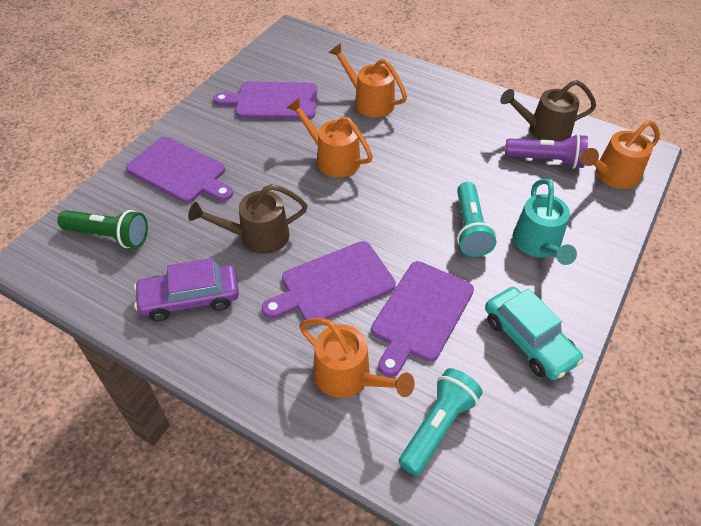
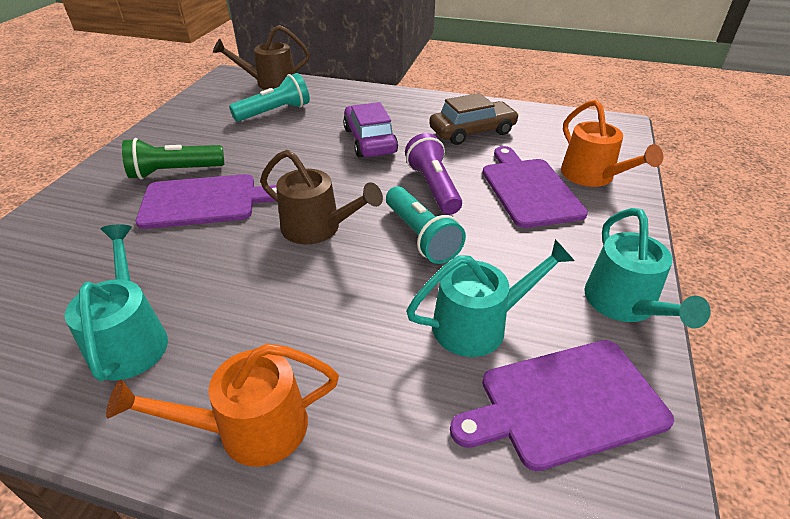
brown car: none = 0 -> [429,93,519,145] = 1
orange watering can: [287,97,373,177] [299,318,414,398] [329,43,407,117] [581,120,660,189] = 4 -> [106,343,339,467] [561,100,663,187] = 2
purple cutting board: [126,137,233,203] [213,81,317,119] [262,241,396,325] [371,261,474,377] = 4 -> [136,174,277,229] [450,340,674,471] [483,146,588,228] = 3
turquoise car: [485,287,584,380] = 1 -> none = 0
turquoise watering can: [512,179,577,265] = 1 -> [65,224,168,381] [406,239,575,357] [585,208,711,328] = 3

